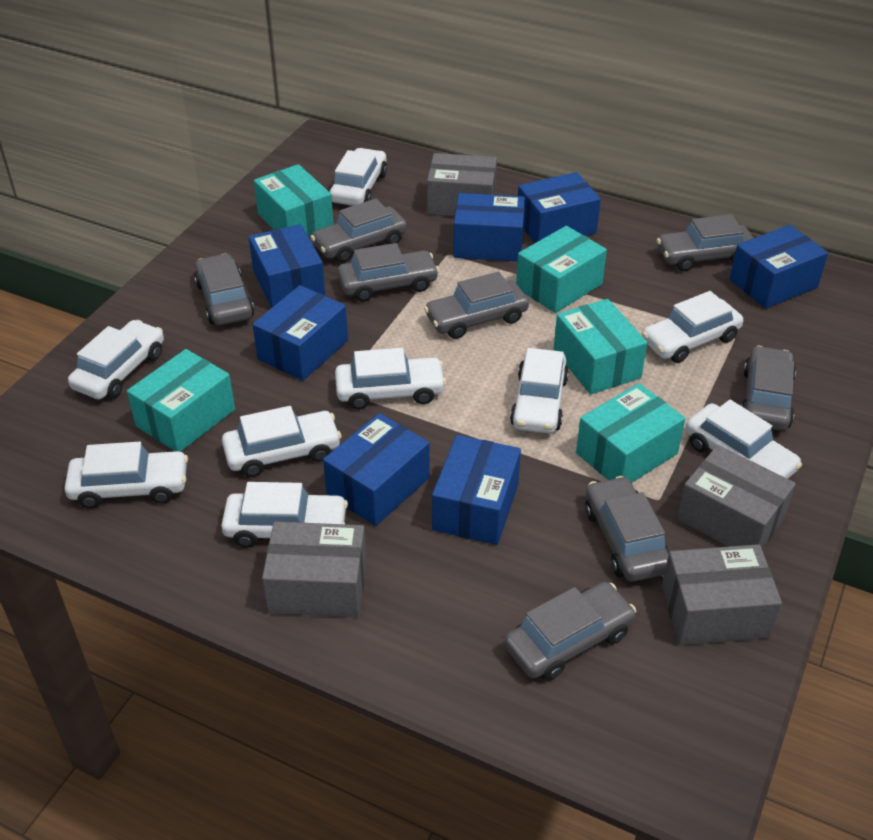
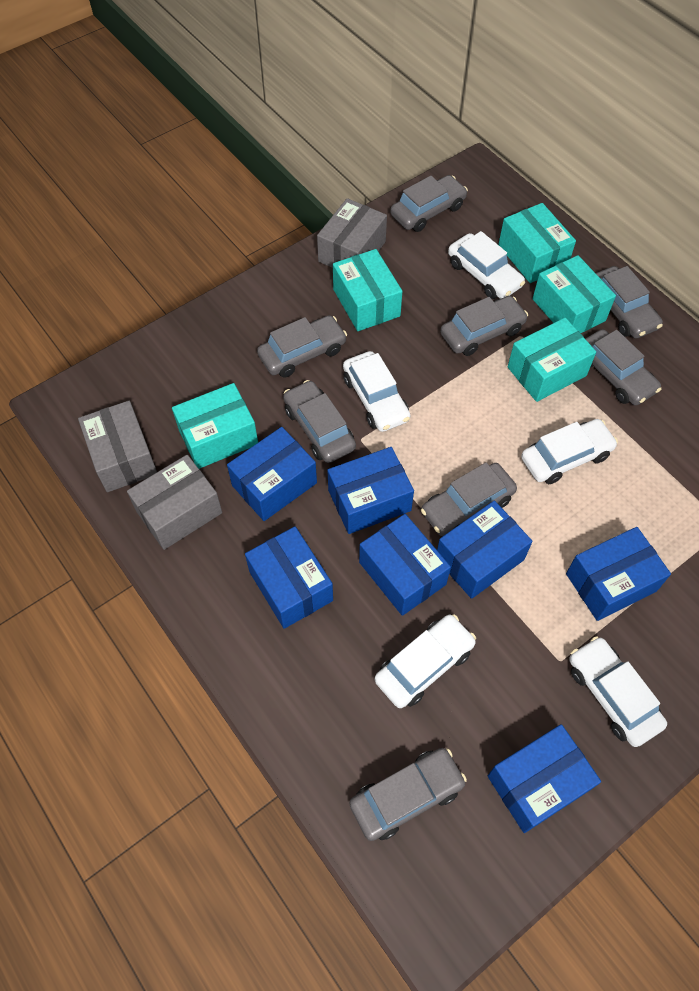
grey box: [262,521,367,618] [427,153,497,216] [662,544,782,645] [677,445,796,549] = 4 -> [78,401,157,492] [127,455,222,550] [317,198,387,268] = 3
white car: [65,442,188,508] [68,320,164,399] [221,482,348,547] [222,406,342,477] [329,148,387,206] [335,348,446,409] [510,348,569,433] [642,291,743,363] [685,400,802,479] = 9 -> [343,351,411,432] [375,614,476,708] [448,231,525,299] [521,419,618,484] [569,636,667,747] = 5

